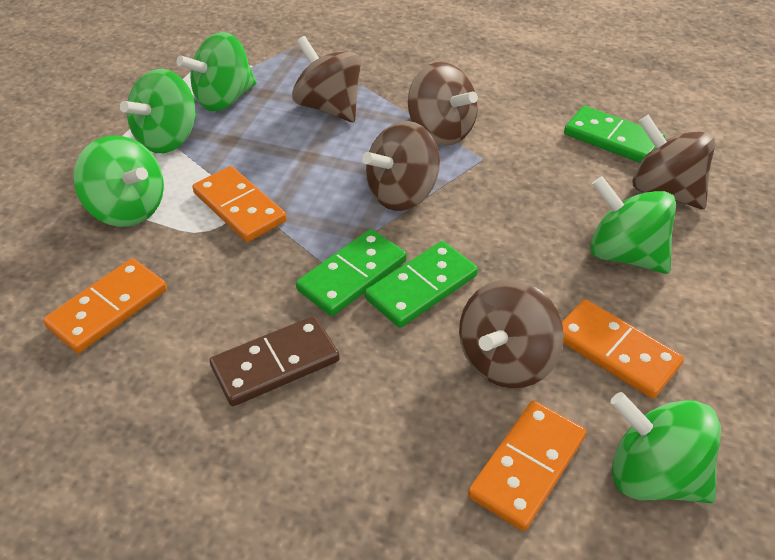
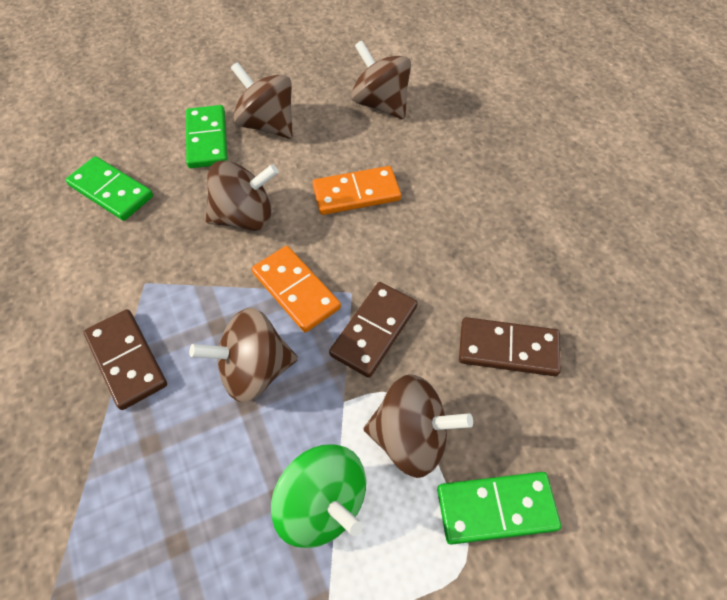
brown domino: [210,316,340,406] = 1 -> [84,309,167,410] [329,282,418,378] [459,317,561,376] = 3
green spinning top: [74,135,164,227] [120,69,196,153] [176,32,257,111] [590,176,676,274] [610,392,721,503] = 5 -> [271,444,366,548] = 1
orange domino: [43,258,167,353] [193,166,287,242] [468,401,586,531] [562,299,684,398] = 4 -> [252,246,341,332] [312,166,401,215] = 2

